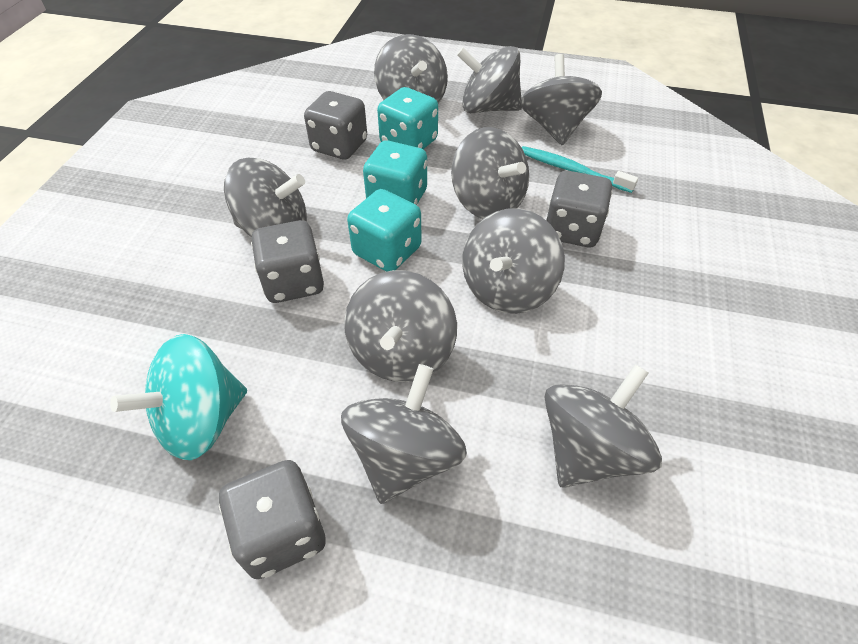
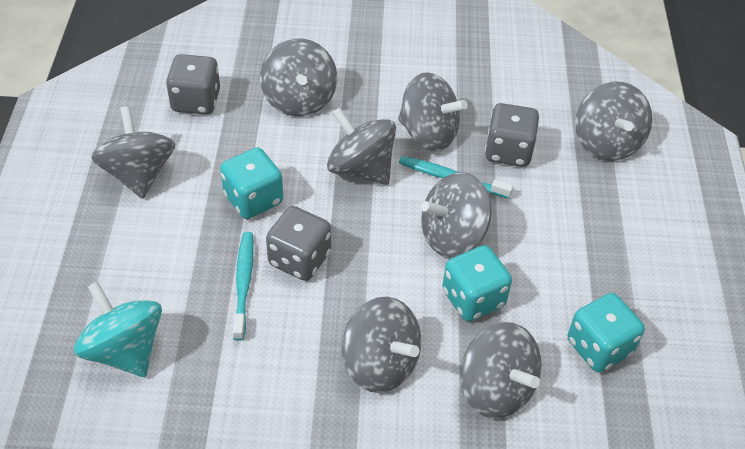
grey dice: [219,460,326,579] [251,220,324,303] [304,91,367,160] [546,171,613,247] = 4 -> [166,54,220,115] [266,206,331,281] [485,103,539,167] = 3
grey spinning top: [224,158,307,237] [341,364,467,504] [344,270,457,382] [374,34,448,103] [451,127,529,219] [457,46,522,113] [462,209,565,314] [520,54,602,145] [545,364,662,488] = 9 -> [91,106,175,199] [260,38,337,116] [327,107,396,185] [342,297,421,393] [398,72,468,151] [421,172,492,258] [460,322,542,418] [575,81,652,161] = 8
turquoise toothbrush: [522,146,638,193] = 1 -> [233,232,254,341] [399,156,513,199] = 2

